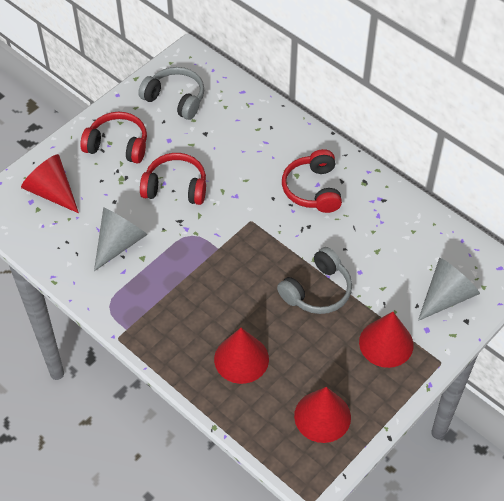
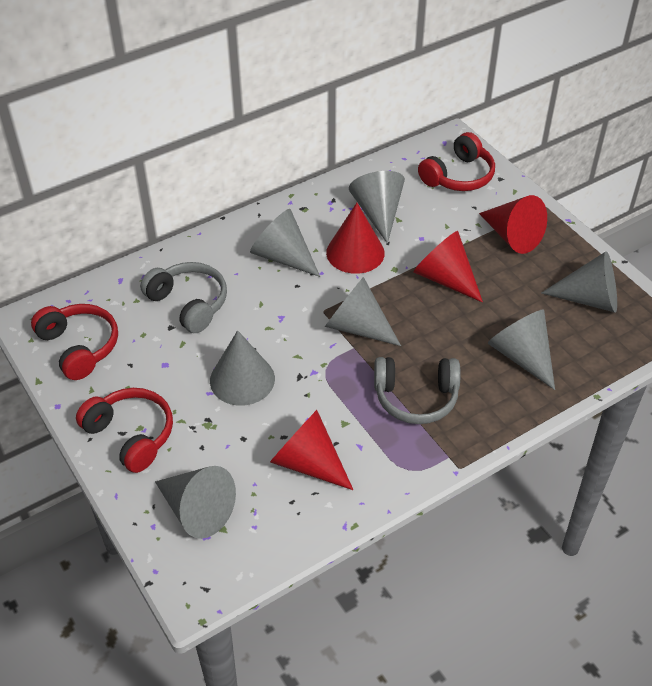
grey cone: [94,207,148,271] [418,258,480,321] = 2 -> [155,466,236,539] [210,330,275,406] [250,209,320,277] [325,277,401,346] [349,171,405,244] [488,309,555,390] [541,251,617,313] = 7

